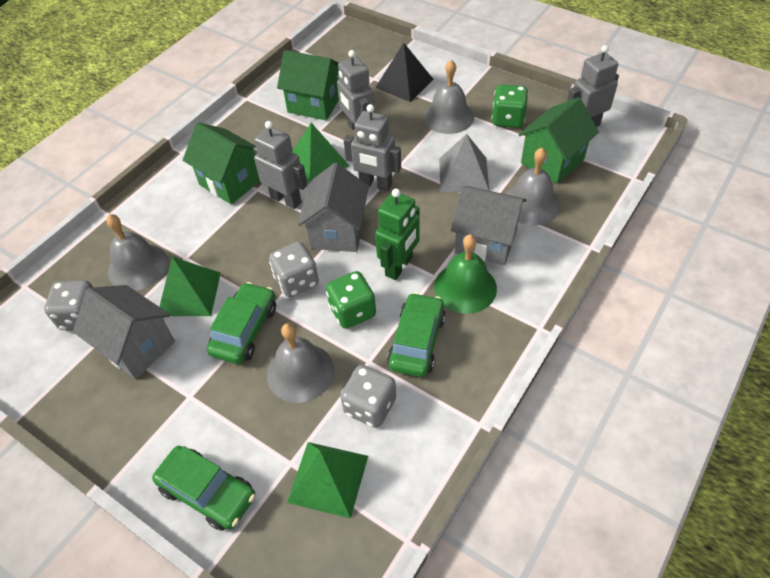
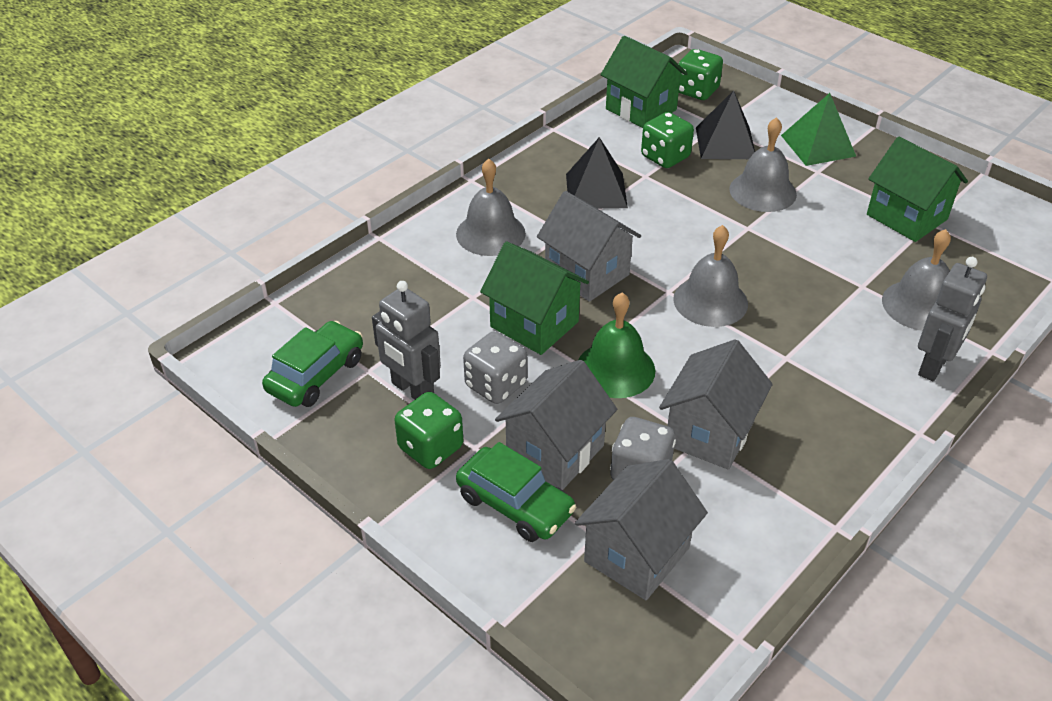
black pyramid: [375,43,434,102] = 1 -> [566,137,628,209] [696,90,755,159] = 2
green car: [152,446,255,531] [207,282,276,364] [387,292,446,377] = 3 -> [262,321,363,407] [456,442,576,542] = 2
green dice: [326,271,376,329] [491,85,529,128] = 2 -> [394,392,463,469] [641,112,694,168] [679,49,723,100] = 3
green pyramid: [159,257,221,316] [287,442,368,519] [292,123,349,184] = 3 -> [781,93,856,166] = 1
green robot: [375,189,420,280] = 1 -> none = 0
grey dice: [44,280,93,330] [269,241,319,297] [341,365,396,428] = 3 -> [463,331,527,404] [610,417,676,480] = 2
grey house: [73,285,175,379] [298,163,369,252] [451,186,526,265] = 3 -> [495,360,617,490] [537,191,641,302] [575,459,708,600] [659,339,773,470] = 4
grey pyramid: [439,134,489,192] = 1 -> none = 0
grey robot: [253,121,307,209] [337,50,375,130] [344,104,401,192] [567,45,619,127] = 4 -> [372,281,441,400] [918,257,987,381] = 2

